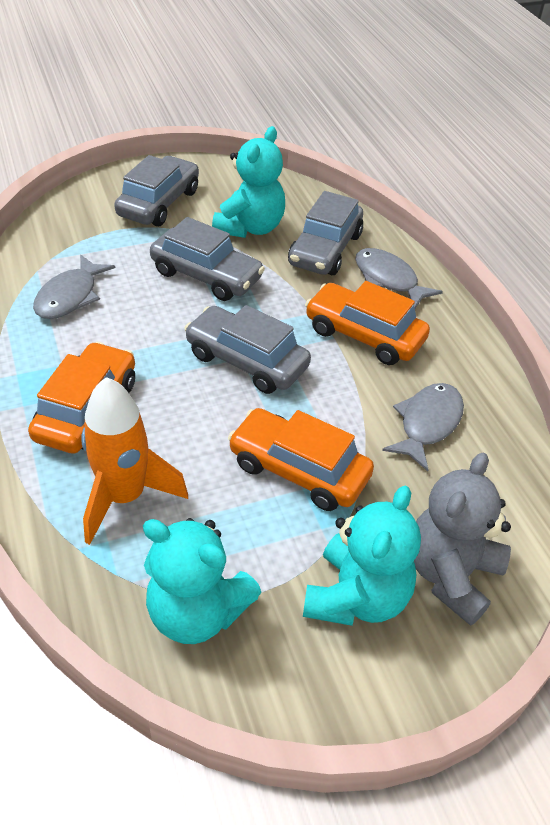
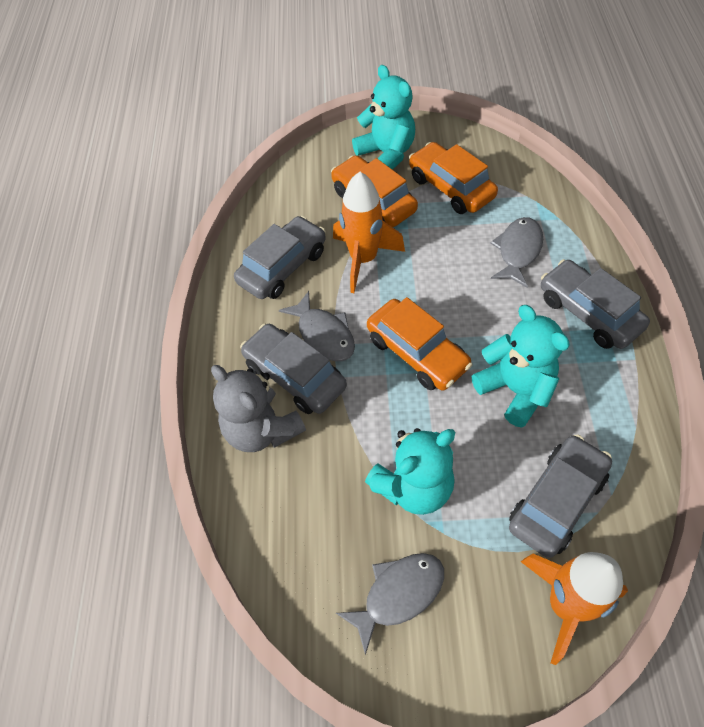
orange rocket: [81,377,188,545] = 1 -> [333,172,405,293] [521,552,628,665] = 2

